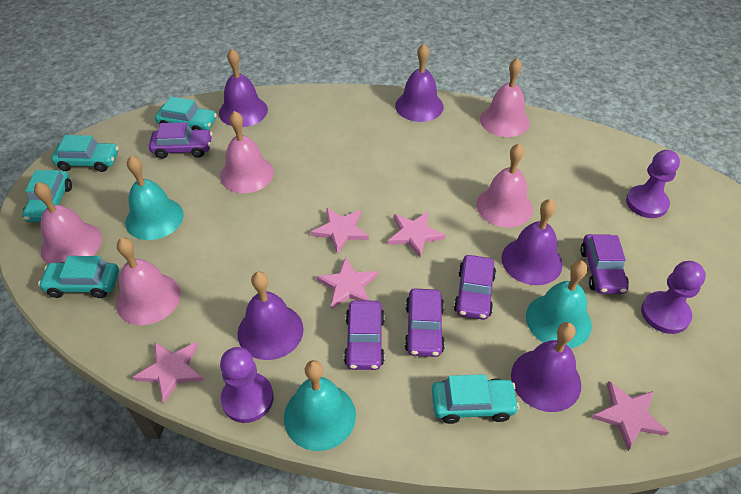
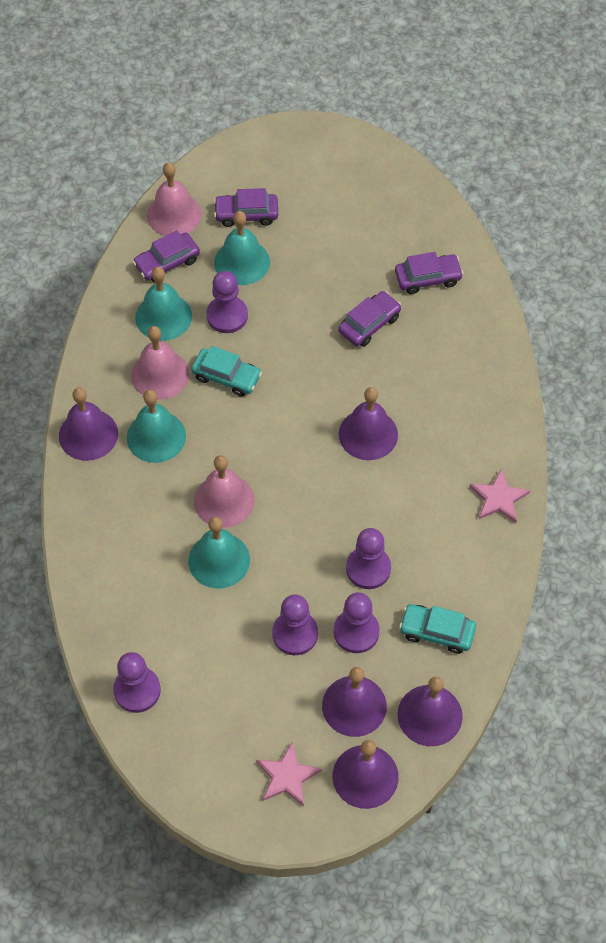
pink bell: [34,182,102,264] [116,238,181,325] [220,111,274,193] [476,144,533,227] [480,58,530,137] = 5 -> [131,326,189,400] [147,162,202,236] [194,455,254,528] = 3
pink star: [133,342,204,403] [311,208,369,254] [317,257,378,309] [388,212,446,257] [592,381,669,451] = 5 -> [256,742,322,806] [470,468,530,523] = 2
purple car: [149,122,212,159] [344,300,385,370] [404,288,445,357] [454,255,496,320] [580,234,629,294] = 5 -> [133,230,200,282] [214,188,278,227] [338,291,401,347] [395,252,464,294] = 4
purple pawn: [220,347,274,423] [626,150,680,218] [641,261,706,334] = 3 -> [113,652,161,713] [206,271,248,333] [272,595,318,655] [334,592,380,653] [346,528,391,589] = 5
turquoise bell: [125,156,184,240] [284,360,356,451] [526,261,592,348] = 3 -> [127,390,186,463] [135,267,192,341] [188,517,250,588] [214,211,270,285] = 4
turquoise car: [22,170,72,222] [38,256,119,298] [51,135,119,172] [155,97,217,130] [432,374,519,424] = 5 -> [191,346,262,397] [399,604,476,654] = 2

